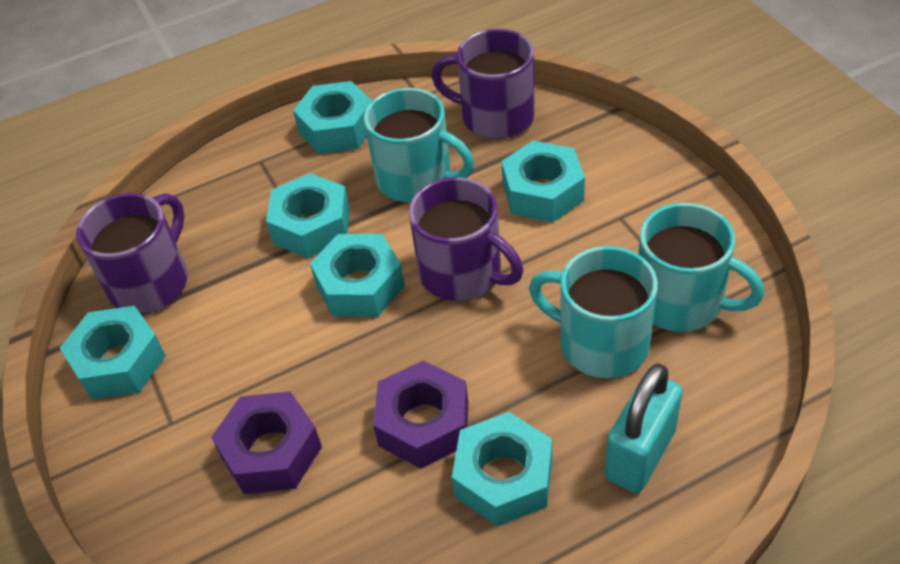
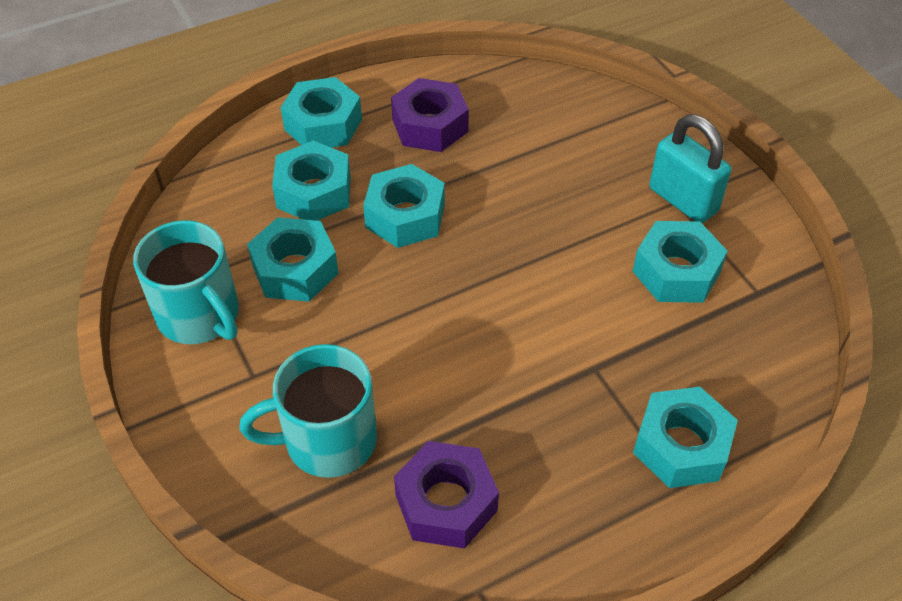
purple mug: [76,193,188,314] [409,177,523,301] [431,29,535,139] = 3 -> none = 0
turquoise mug: [364,88,474,202] [529,246,658,378] [638,203,764,332] = 3 -> [133,220,239,344] [239,344,377,478] = 2

